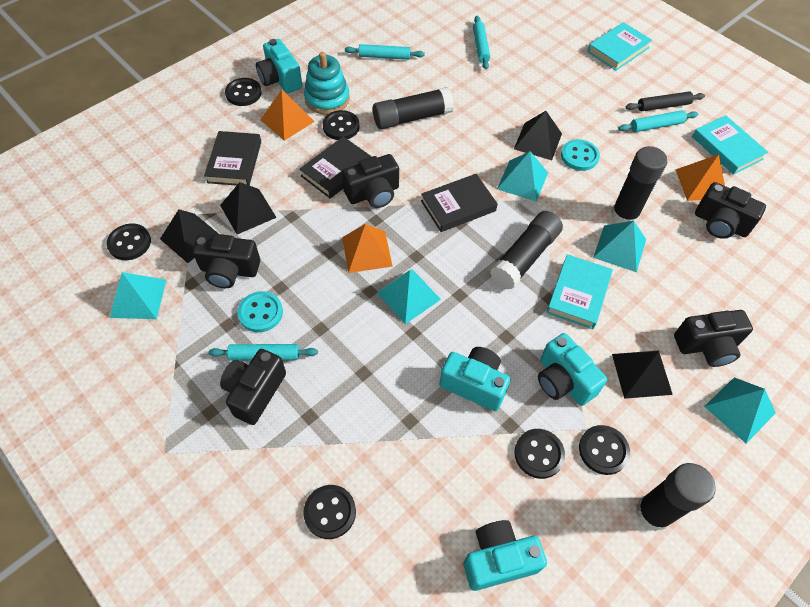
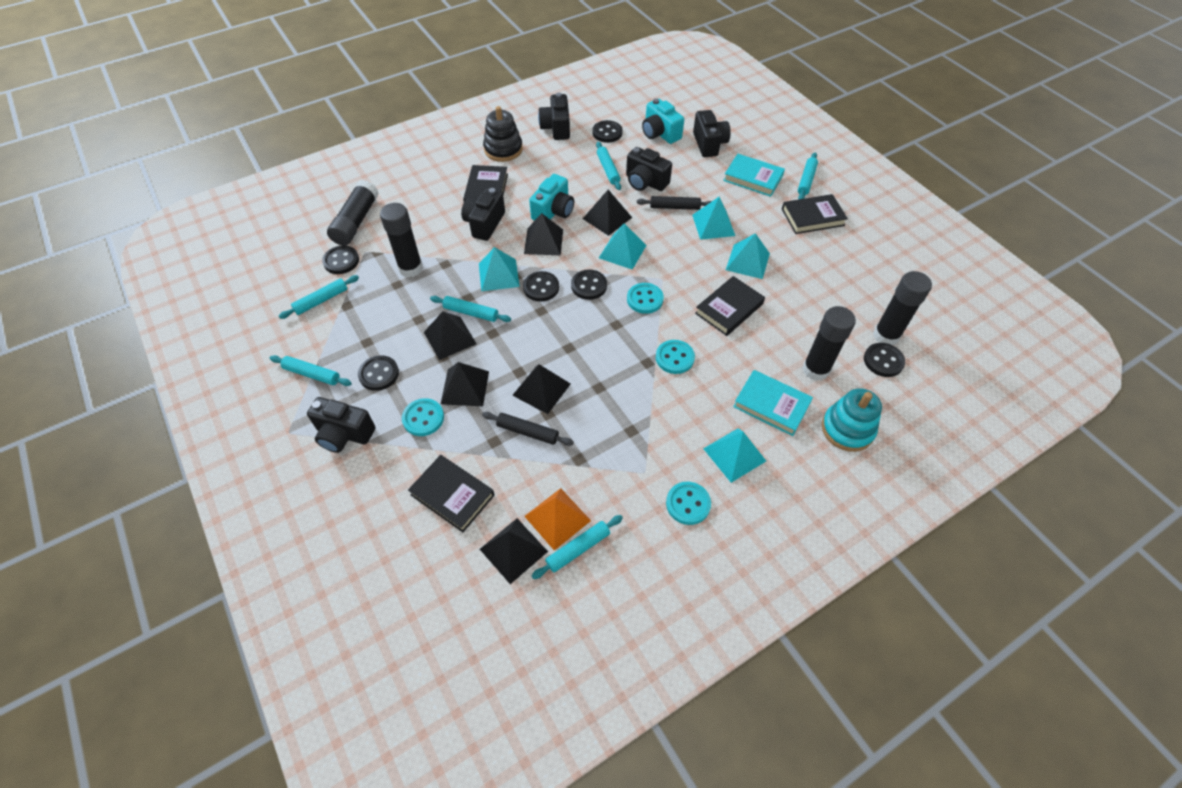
black book: [204,131,261,186] [300,136,372,199] [421,174,498,232] = 3 -> [408,455,495,532] [463,165,508,201] [695,276,765,336] [782,194,848,234] = 4
black pyramid: [160,209,219,263] [220,182,277,234] [514,111,562,160] [612,351,673,399] = 4 -> [424,311,476,360] [441,362,489,406] [480,519,548,584] [512,364,570,414] [524,213,563,255] [583,190,632,236] = 6
black rolling pin: [626,92,705,111] = 1 -> [482,412,574,446] [637,196,712,210] = 2
black stacking toy: none = 0 -> [483,106,523,162] = 1
orange pyramid: [261,90,315,141] [342,224,393,273] [676,154,725,201] = 3 -> [524,488,591,551] = 1
turquoise book: [546,254,613,329] [588,22,652,71] [692,115,768,175] = 3 -> [723,154,785,197] [733,370,813,436] = 2
turquoise button: [237,291,283,332] [561,139,600,171] = 2 -> [402,398,444,436] [627,283,664,314] [656,340,695,374] [666,482,711,525] = 4
turquoise camera: [256,39,303,94] [439,347,510,411] [464,520,547,591] [538,333,607,406] = 4 -> [529,174,574,221] [642,98,684,144] = 2
turquoise rolling pin: [208,344,318,360] [345,44,425,60] [473,16,490,70] [618,110,698,132] = 4 -> [270,355,352,386] [279,275,359,319] [430,296,511,322] [532,515,623,579] [596,142,621,190] [798,153,818,199] = 6

